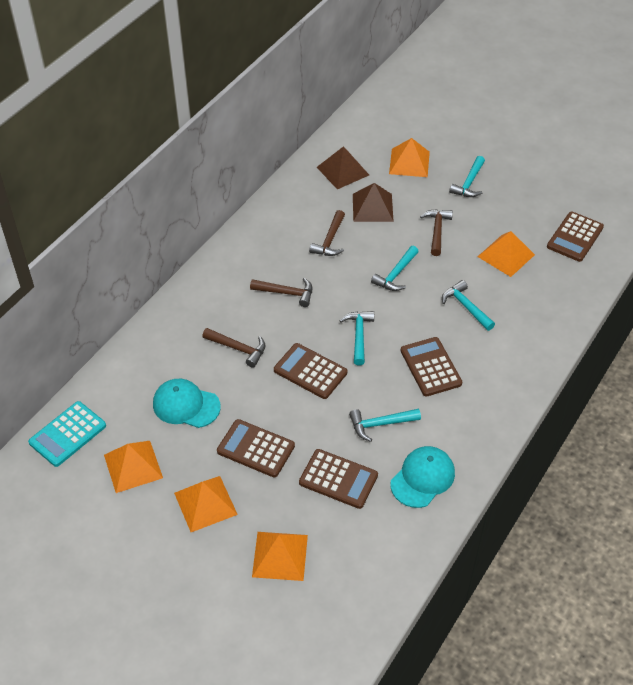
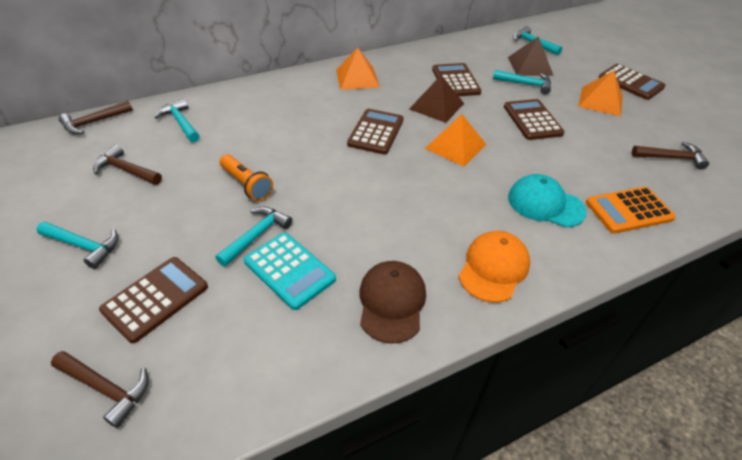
brown cap: none = 0 -> [359,261,426,343] = 1
orange calculator: none = 0 -> [586,187,676,234] = 1
orange cap: none = 0 -> [459,231,530,303] = 1
orange flashlight: none = 0 -> [220,154,273,201] = 1
orange pyramid: [104,441,163,493] [174,476,238,532] [252,532,308,581] [389,138,430,177] [477,231,535,277] = 5 -> [336,48,380,90] [425,114,487,167] [578,70,623,116] = 3
turquoise cap: [153,379,221,428] [390,446,455,508] = 2 -> [508,174,587,227] = 1

